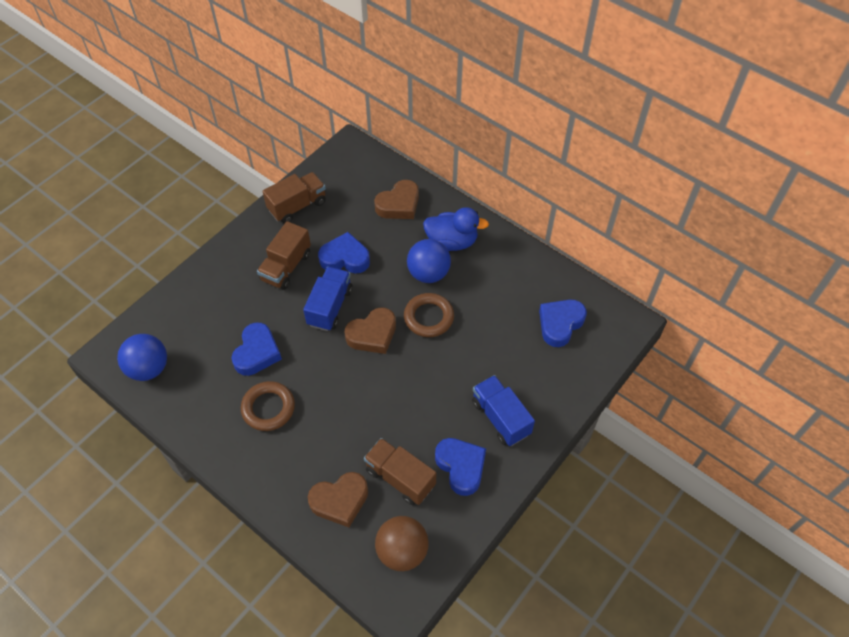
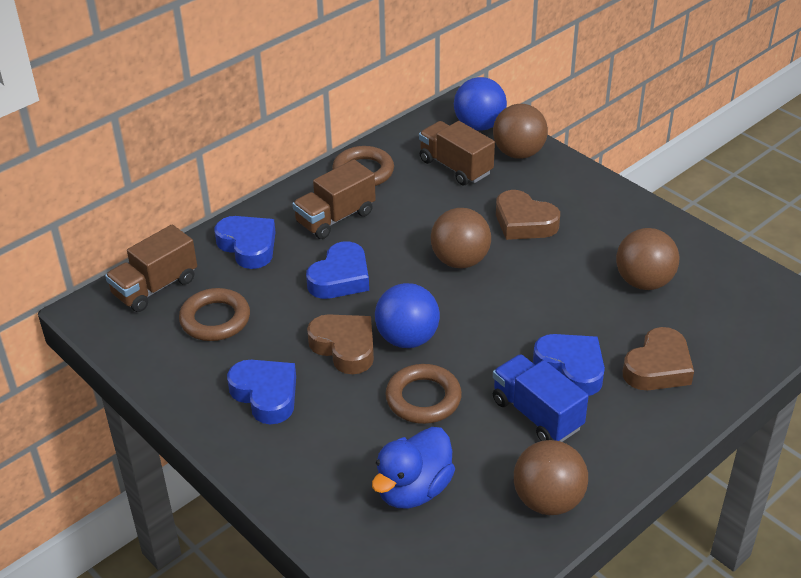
blue truck: [303,267,352,331] [472,375,535,446] = 2 -> [493,354,589,442] = 1
brown ball: [375,516,429,571] = 1 -> [431,208,491,268] [493,104,548,159] [514,440,588,515] [616,228,680,290] = 4
brown ring: [241,381,295,431] [404,293,454,337] = 2 -> [179,288,250,341] [332,146,394,186] [385,364,462,424] = 3

